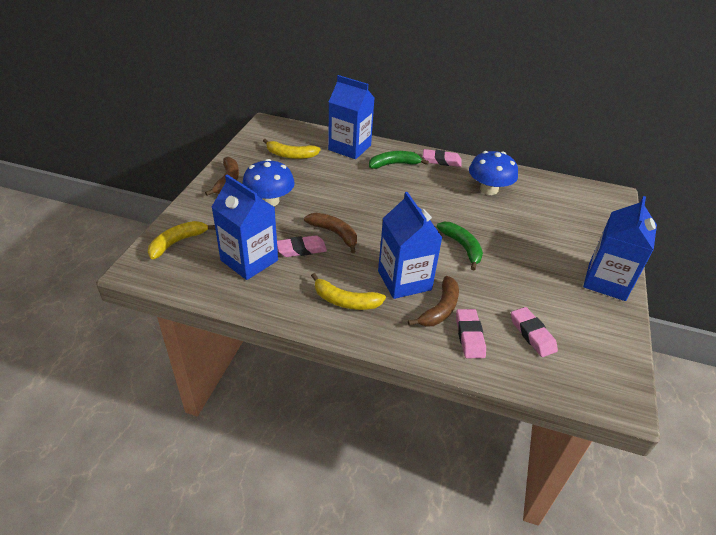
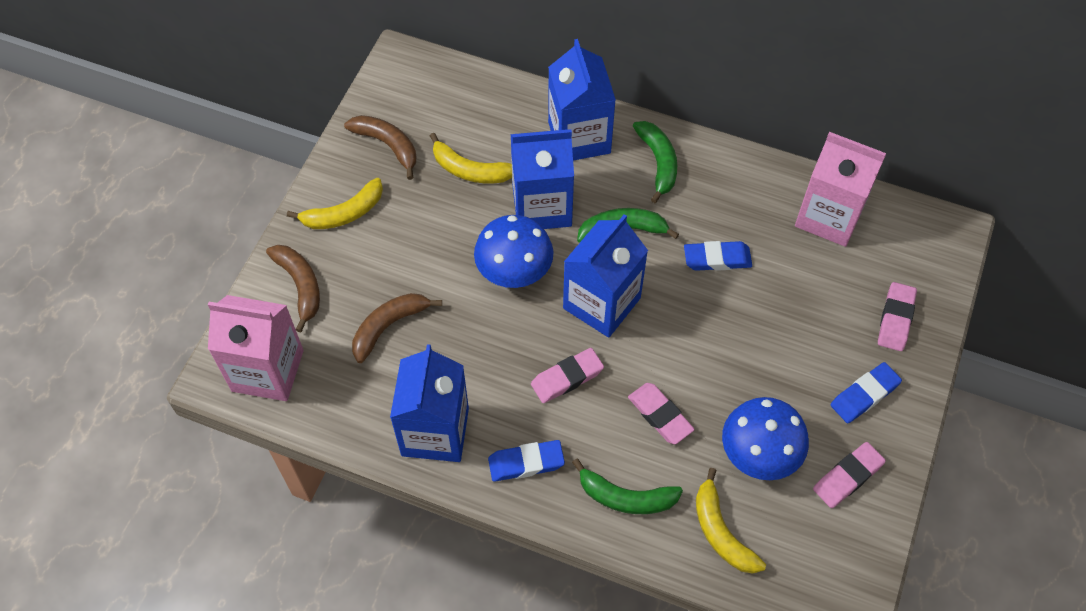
blue eraser: none = 0 -> [488,440,565,482] [684,241,752,271] [831,362,902,423] = 3
green banana: [369,151,429,169] [437,222,483,270] = 2 -> [572,459,683,514] [577,208,679,243] [633,121,677,203] = 3
pink carton: none = 0 -> [208,295,304,401] [795,132,886,247] = 2

